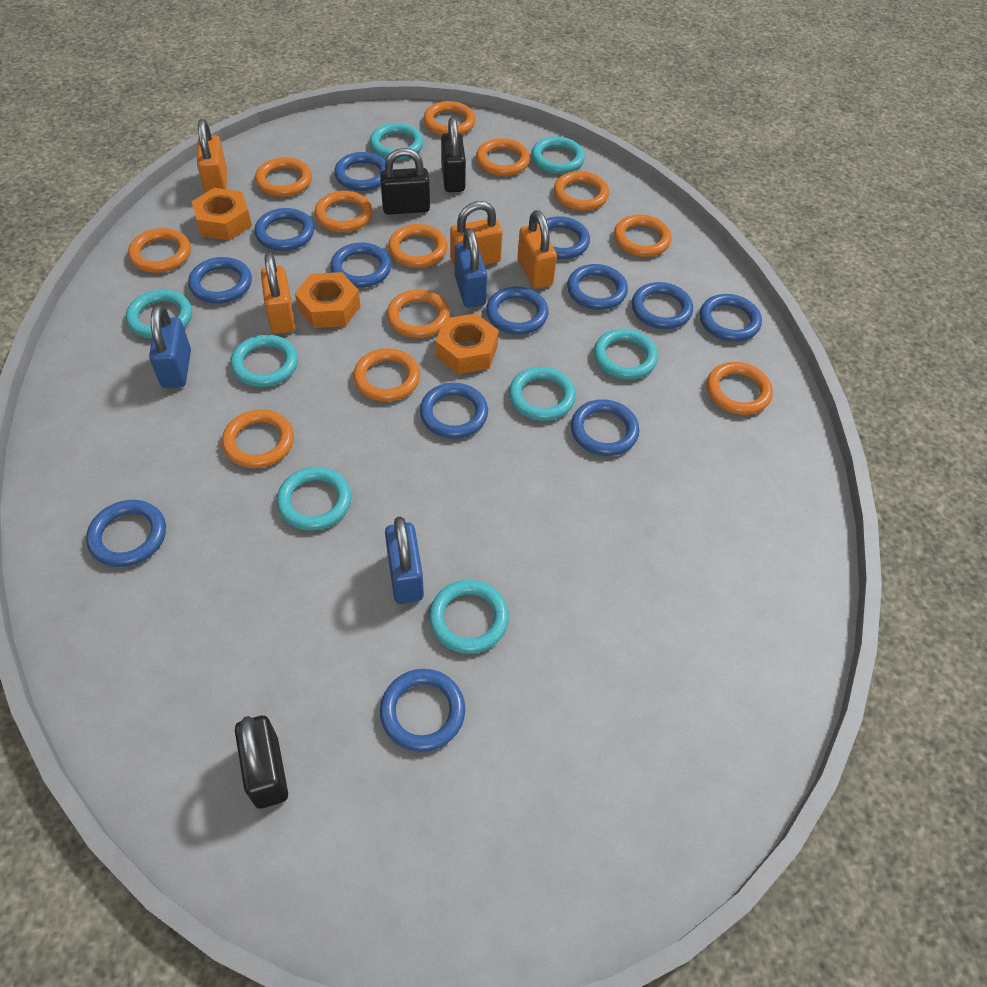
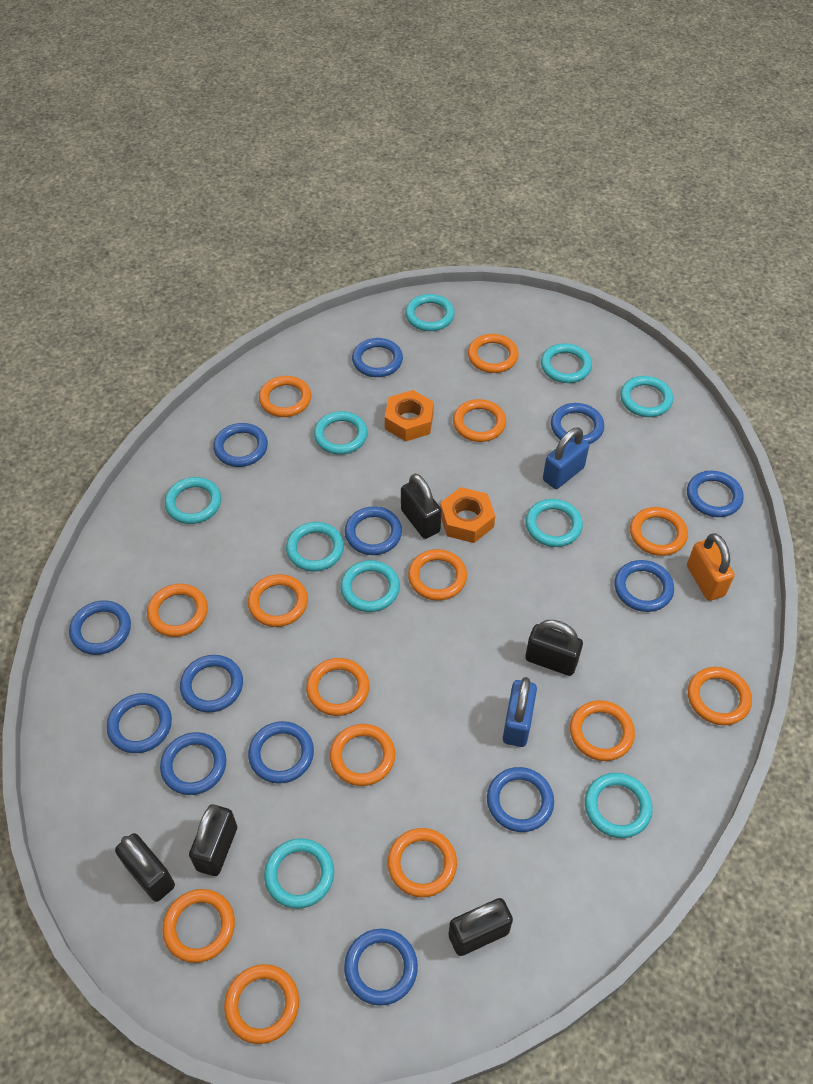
black padlock: [235,716,288,809] [380,148,430,215] [441,117,466,192] = 3 -> [115,833,175,902] [189,804,237,876] [401,474,441,539] [449,898,513,956] [525,620,583,676] = 5
blue padlock: [149,305,191,388] [385,516,424,604] [455,228,487,308] = 3 -> [503,677,537,747] [543,427,589,489] = 2
orange nut: [191,188,252,240] [295,272,360,328] [436,313,499,374] = 3 -> [385,390,434,442] [440,487,495,543] = 2
orange padlock: [197,119,227,193] [261,252,295,334] [450,201,503,267] [518,210,557,289] = 4 -> [687,533,734,601] = 1
orange ring: [128,228,191,273] [222,409,294,468] [255,157,312,197] [314,191,373,232] [353,348,420,402] [387,290,450,338] [388,224,448,268] [423,101,476,136] [476,138,530,176] [554,171,609,211] [614,214,672,257] [706,362,773,415] = 12 -> [147,584,208,637] [162,889,235,963] [224,964,299,1044] [248,574,308,627] [259,376,311,417] [306,658,369,716] [330,724,395,786] [387,828,457,897] [408,549,467,601] [453,399,506,442] [468,334,519,373] [570,700,635,761] [630,507,688,556] [688,667,752,725] = 14
turquoise ring: [126,290,192,339] [230,335,298,387] [277,467,351,531] [370,123,423,160] [429,580,509,654] [509,367,576,421] [531,136,585,174] [593,329,658,380] = 8 -> [165,477,221,524] [264,838,334,909] [286,522,344,571] [314,411,368,455] [340,560,400,612] [405,294,455,331] [526,499,583,547] [541,343,592,383] [585,773,653,838] [620,376,673,417] = 10

